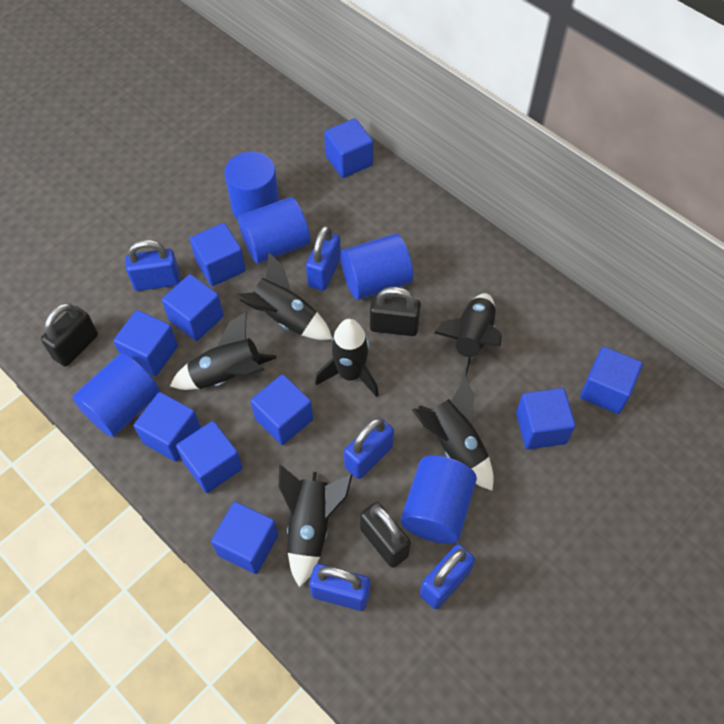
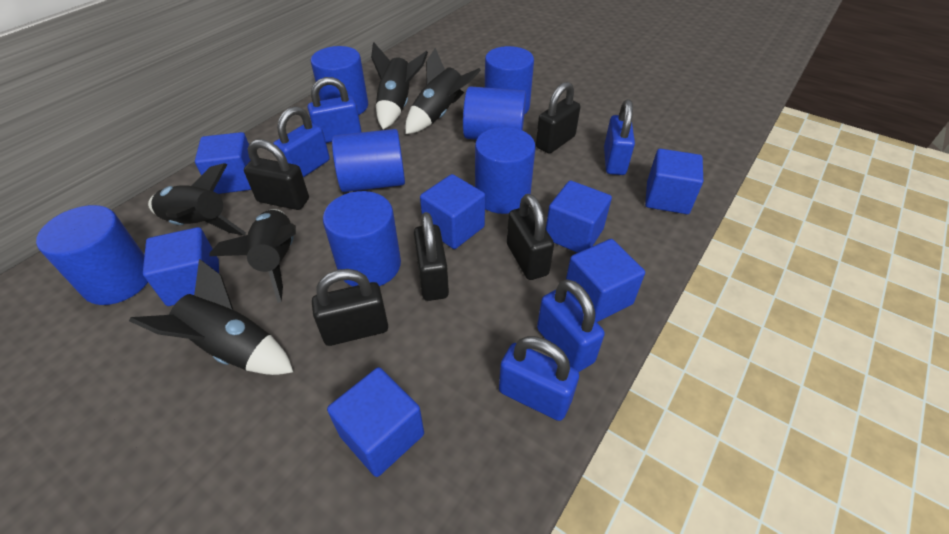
black padlock: [41,303,98,367] [360,502,411,568] [370,287,421,336] = 3 -> [244,139,309,210] [312,269,388,346] [414,212,449,301] [507,194,554,280] [536,82,581,154] = 5
black rocket: [170,311,277,390] [235,253,332,340] [279,465,353,588] [315,319,379,397] [412,376,494,491] [434,293,502,382] = 6 -> [129,259,293,375] [148,163,246,235] [209,209,296,303] [371,43,428,129] [405,48,481,134] = 5
blue cube: [113,310,178,376] [134,392,201,462] [162,274,224,341] [176,421,243,493] [190,223,246,286] [211,502,278,574] [251,374,313,445] [324,118,373,178] [516,388,576,449] [580,346,643,414] = 10 -> [143,227,219,306] [195,132,251,194] [327,367,424,477] [420,174,485,249] [546,180,612,253] [566,239,645,322] [645,149,703,214] = 7
blue cylinder: [72,353,160,437] [224,152,279,220] [238,197,310,263] [340,234,413,300] [401,455,477,544] = 5 -> [36,205,148,305] [311,46,368,115] [323,191,401,286] [332,129,405,192] [463,86,526,140] [475,127,536,214] [485,46,534,115] = 7

